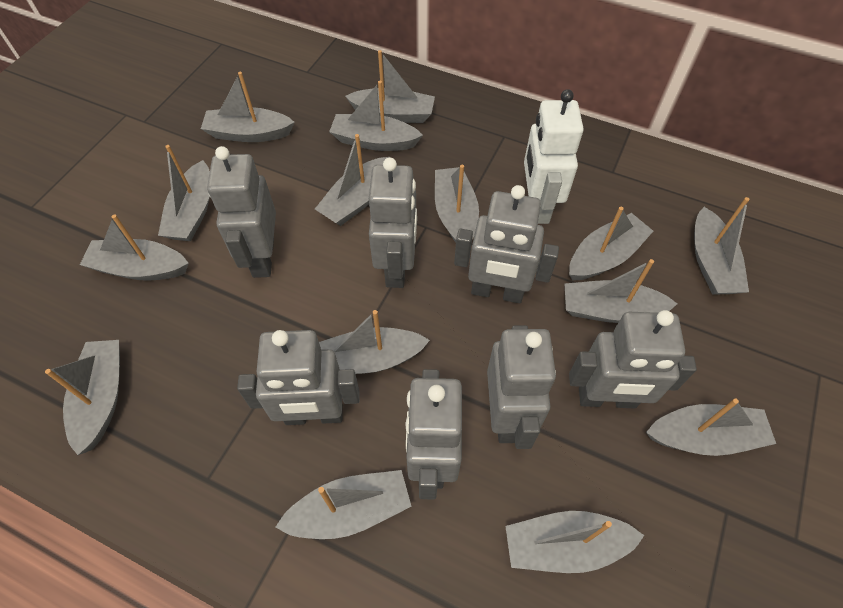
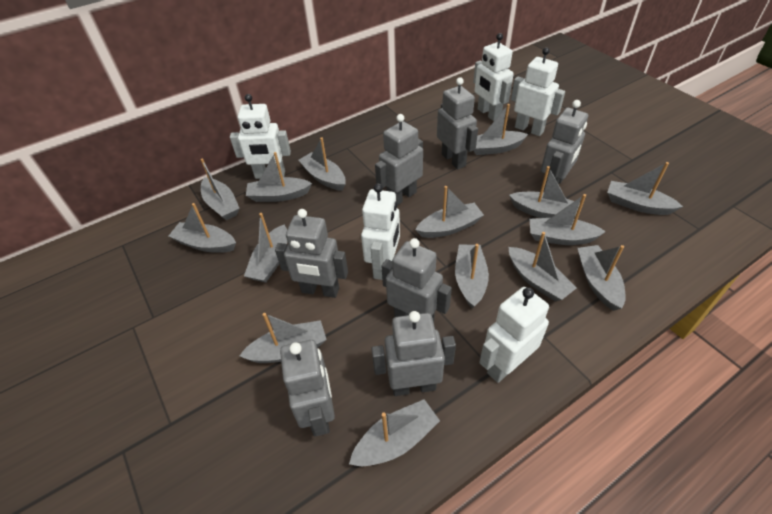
white robot: [524,89,584,224] = 1 -> [230,94,291,179] [361,183,400,280] [473,33,514,121] [479,287,549,383] [511,47,565,136] = 5

